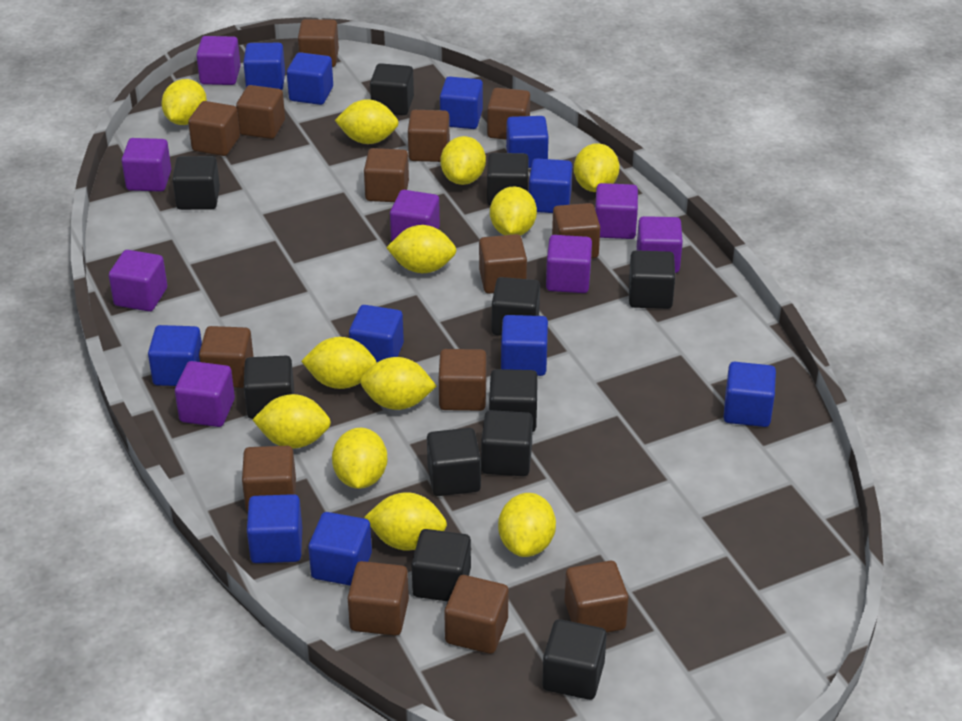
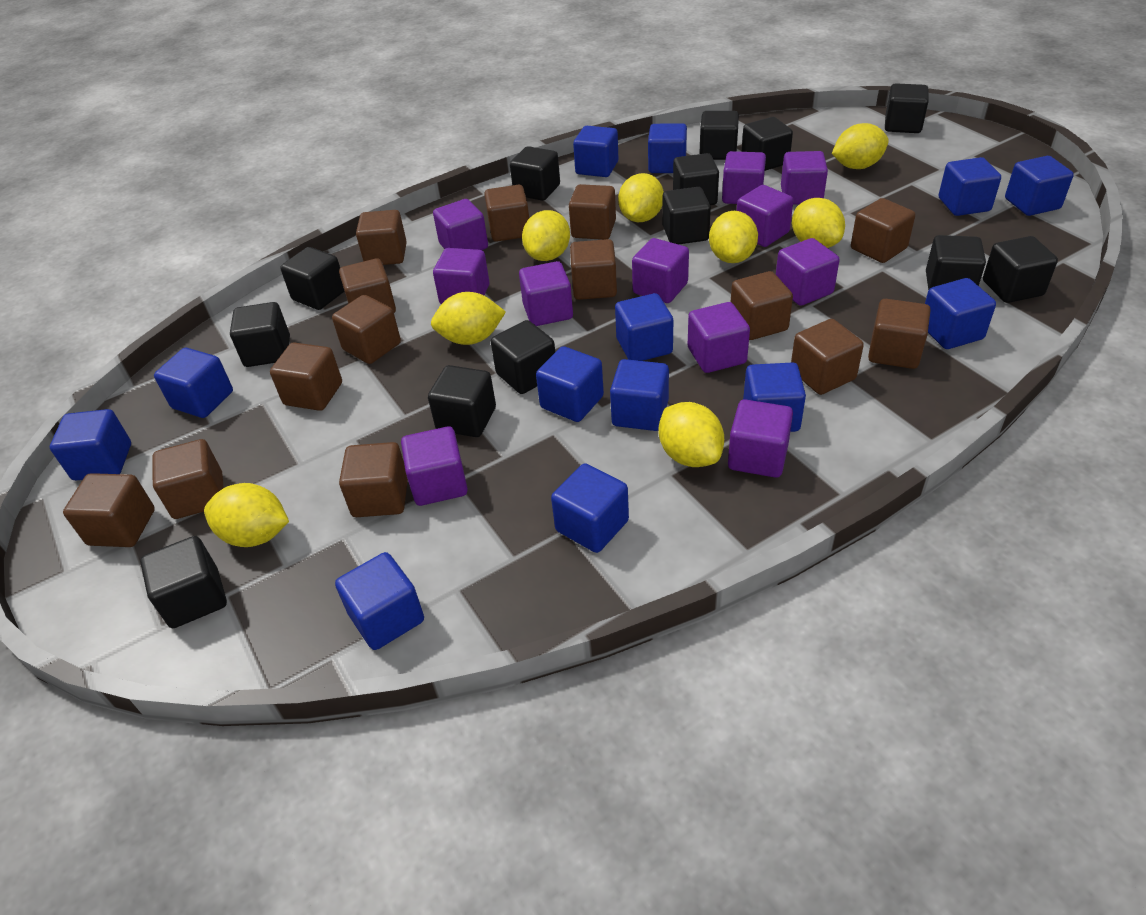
black cube: [172,156,220,210] [244,356,294,419] [370,63,414,115] [411,529,471,601] [427,428,481,496] [481,410,533,476] [487,153,529,206] [489,369,538,432] [492,277,540,336] [542,619,607,700] [629,250,675,309] = 11 -> [140,536,227,628] [230,302,290,367] [280,247,345,310] [428,365,496,437] [491,320,555,394] [510,146,560,201] [662,187,711,245] [673,153,719,205] [699,111,739,160] [742,117,793,171] [885,83,928,133] [926,235,986,290] [983,236,1058,303] = 13
blue cube: [148,325,202,386] [243,43,285,90] [247,494,302,563] [287,52,333,105] [308,512,372,586] [349,305,404,362] [440,77,483,129] [501,315,548,376] [506,116,549,168] [529,158,572,213] [724,362,776,427] = 11 -> [50,409,131,480] [154,348,233,418] [335,552,424,650] [536,346,604,422] [551,463,629,553] [573,126,618,177] [610,359,669,431] [615,293,673,361] [648,123,687,173] [743,362,806,432] [925,278,996,349] [938,157,1001,216] [1005,156,1074,216] = 13
purple cube: [109,250,167,311] [122,138,171,192] [175,361,235,427] [196,36,241,85] [390,190,440,241] [546,235,592,293] [595,183,638,239] [637,216,683,273] = 8 -> [401,426,468,506] [433,199,488,250] [433,248,489,304] [519,261,573,326] [632,238,689,303] [688,302,750,373] [722,151,766,204] [728,399,793,478] [737,185,793,247] [776,238,840,306] [781,151,828,205] = 11
yellow lemon: [161,79,207,125] [252,394,331,449] [301,337,377,389] [332,428,388,489] [335,99,399,144] [360,357,436,410] [364,492,447,550] [386,225,457,273] [440,136,486,185] [490,187,537,236] [498,493,556,557] [574,143,620,192] = 12 -> [204,483,289,547] [431,292,506,345] [522,210,570,261] [618,173,664,222] [659,402,724,467] [709,211,758,263] [792,198,845,248] [832,123,889,169] = 8

